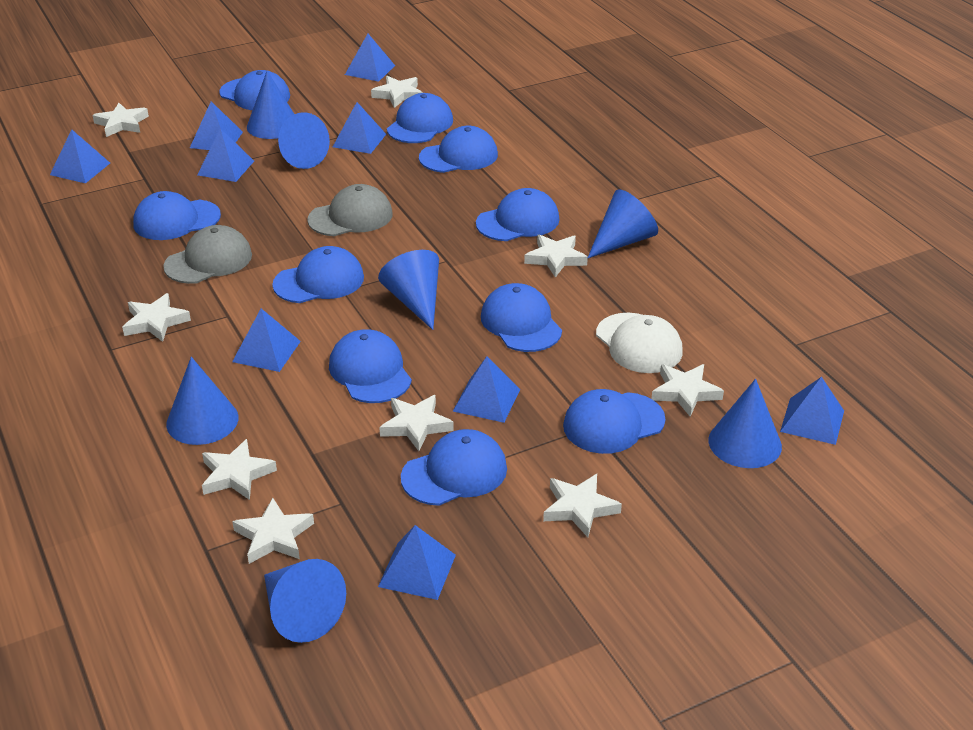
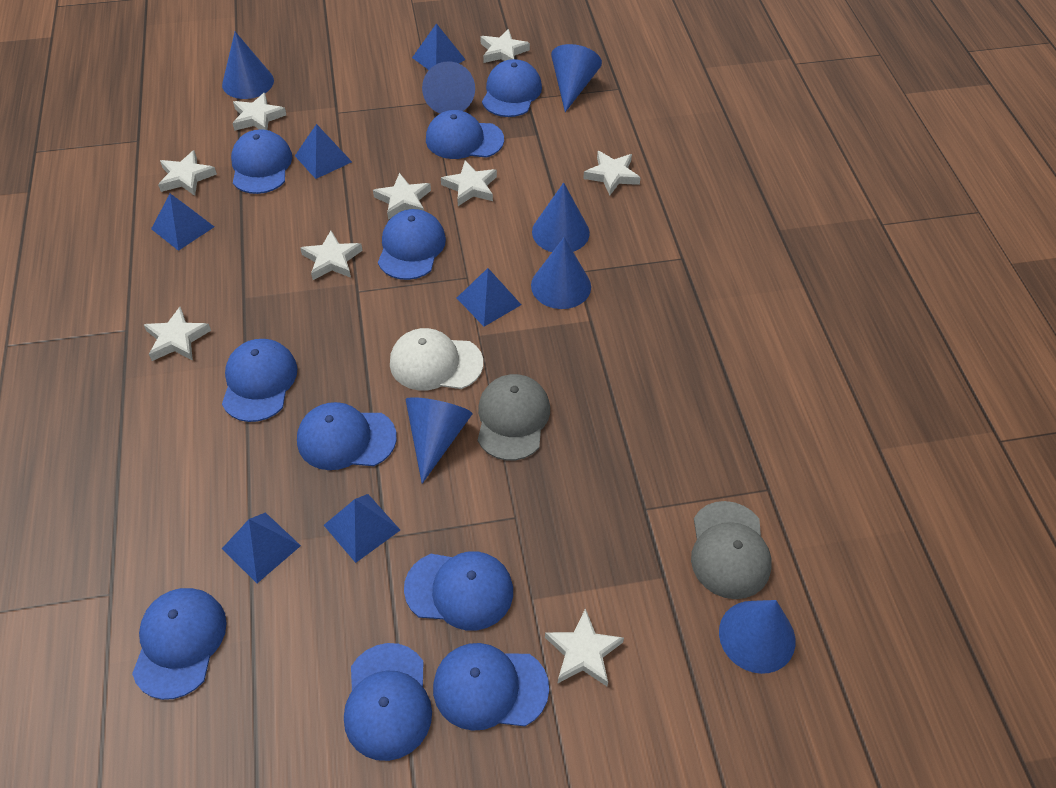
blue pyramid: [50,129,110,184] [190,101,243,150] [197,128,254,182] [232,308,301,372] [333,102,386,154] [345,34,395,82] [378,525,456,600] [453,357,520,423] [780,377,844,445] = 9 -> [151,194,214,251] [222,512,301,583] [295,124,352,179] [324,494,400,563] [412,23,466,70] [457,268,521,327] = 6

